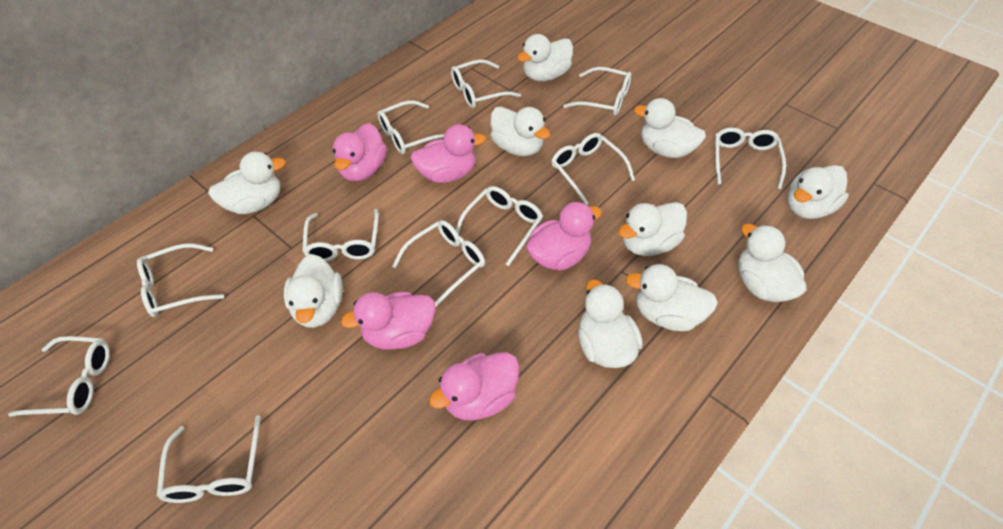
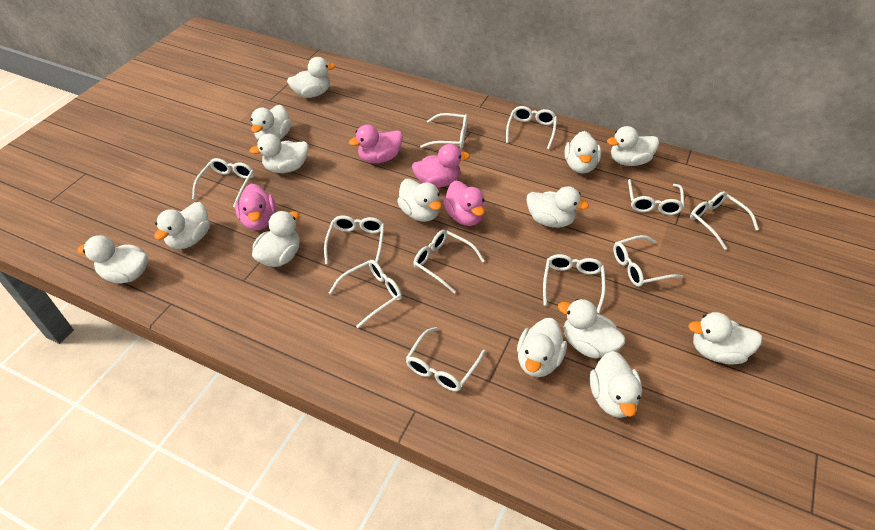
pink duck: [333,123,387,181] [341,292,435,349] [410,124,486,183] [429,352,519,420] [526,202,602,270] = 5 -> [235,184,276,230] [349,125,403,163] [412,144,470,188] [443,181,485,226] = 4
white duck: [208,152,286,214] [284,254,343,328] [490,107,550,156] [517,34,573,81] [578,280,643,368] [618,202,687,256] [626,264,718,331] [634,98,706,158] [738,224,807,302] [787,165,849,219] = 10 -> [77,235,148,283] [154,202,210,249] [249,133,308,173] [251,105,291,140] [252,211,300,267] [287,57,336,98] [397,179,442,222] [517,318,567,377] [526,186,589,228] [558,299,625,359] [564,131,601,173] [590,351,642,418] [607,126,659,166] [688,312,762,365] = 14

